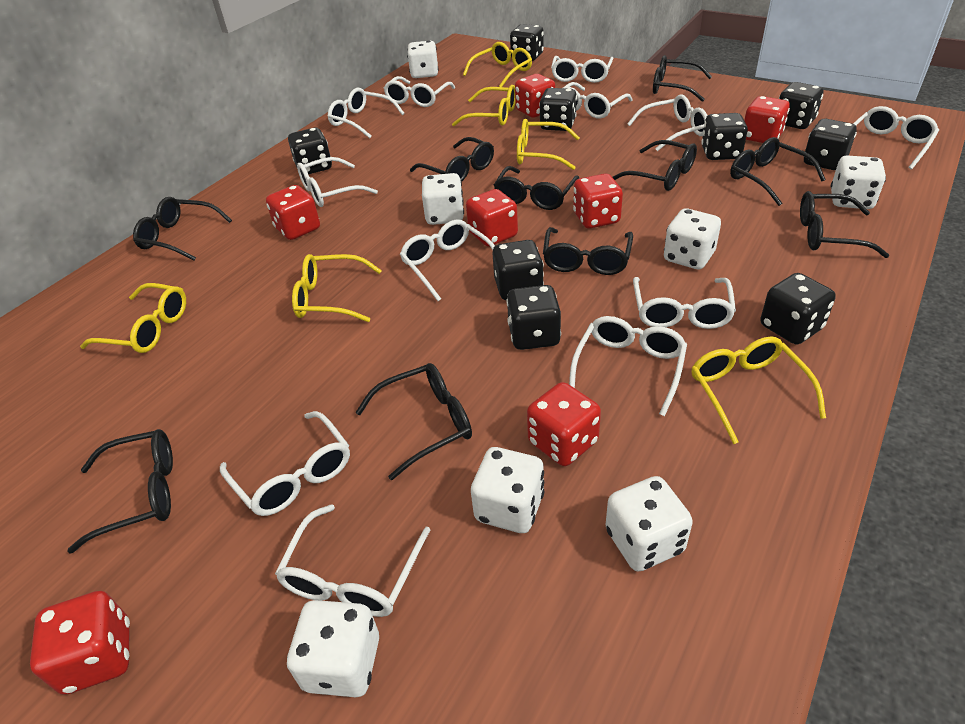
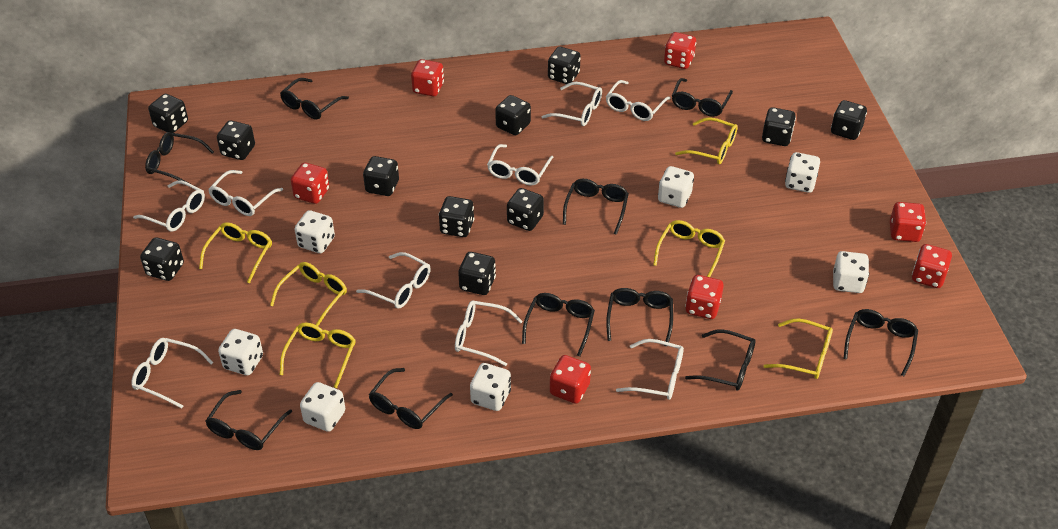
black dice: [288,128,332,174] [493,240,544,300] [506,285,561,350] [510,24,544,61] [539,88,577,131] [701,113,748,160] [761,273,836,344] [779,82,823,129] [804,119,857,170] = 9 -> [140,237,184,281] [148,94,188,133] [217,121,255,160] [363,156,399,196] [439,196,474,237] [458,252,496,295] [495,95,531,135] [507,188,544,231] [548,47,581,84] [762,107,796,146] [831,100,867,140] = 11
white glasses: [220,411,350,516] [275,504,430,617] [297,157,378,207] [327,88,405,138] [384,76,455,107] [400,220,495,301] [551,56,614,83] [563,82,632,119] [569,316,687,416] [627,94,708,151] [633,277,736,329] [853,106,939,169] = 12 -> [131,338,213,408] [133,180,205,232] [208,170,283,216] [356,252,431,309] [455,301,523,366] [487,144,554,185] [541,82,602,126] [606,80,671,121] [616,339,684,400] = 9

